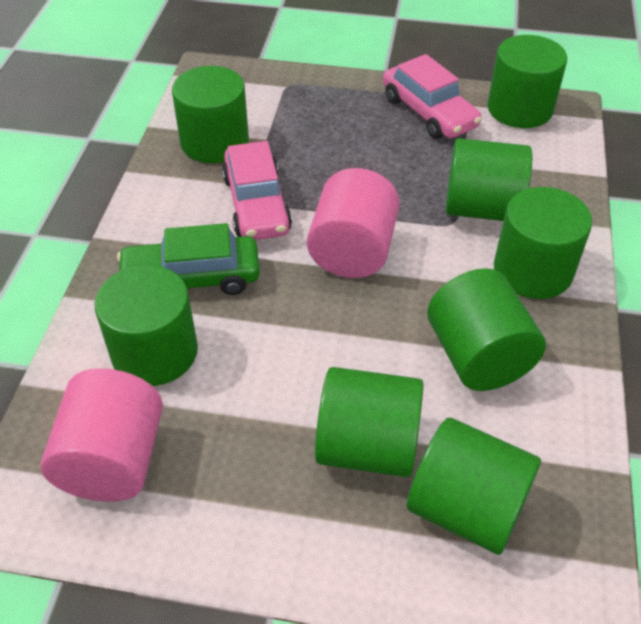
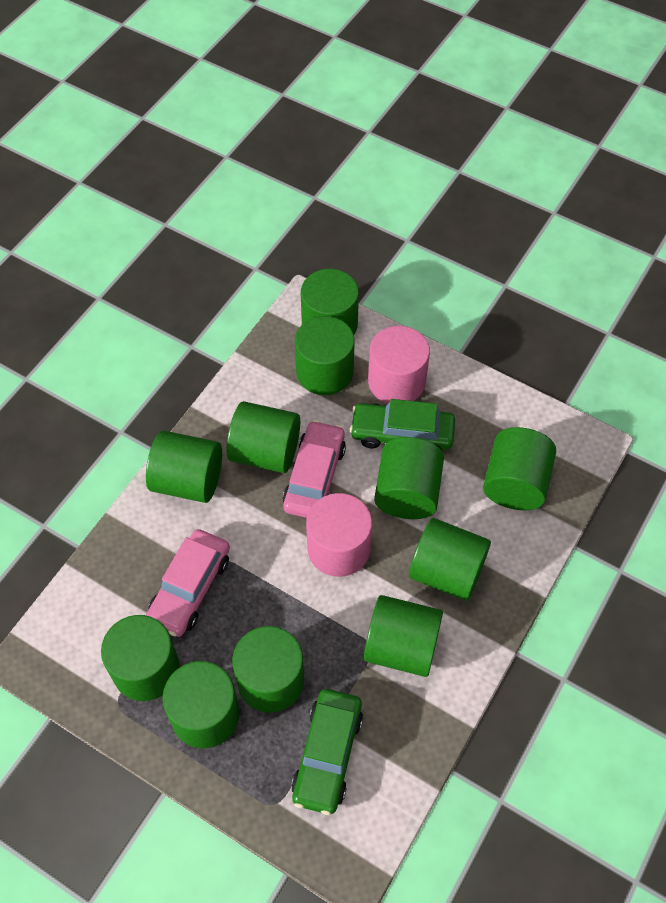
green car: [117,223,260,295] = 1 -> [291,689,363,815] [350,399,455,450] = 2
green cylinder: [95,265,198,386] [172,66,249,163] [315,367,423,477] [407,418,541,555] [427,268,546,391] [446,138,532,221] [487,35,567,128] [494,187,592,299] = 8 -> [101,615,179,701] [146,431,222,503] [163,661,240,748] [227,401,300,473] [232,626,305,713] [295,316,355,395] [301,269,359,334] [364,595,443,677] [374,437,444,519] [409,518,491,601] [483,427,556,510] = 11

